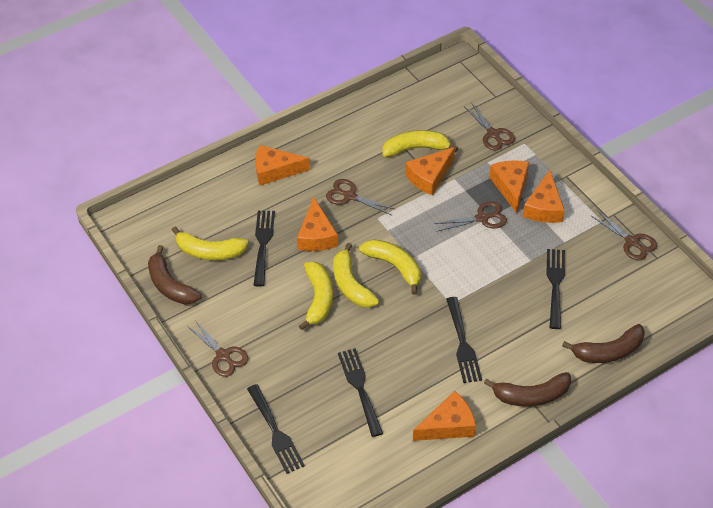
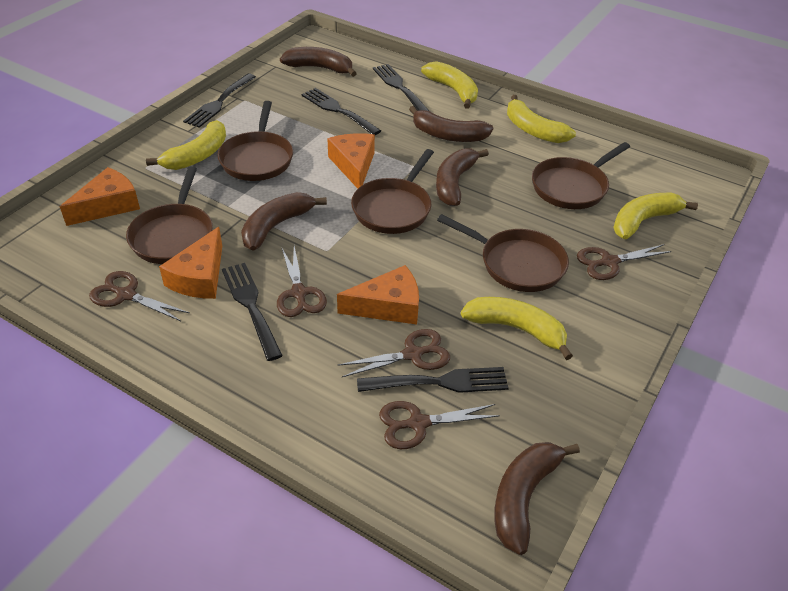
brown banana: [148,245,202,305] [484,372,571,407] [562,324,645,363] = 3 -> [241,192,327,251] [280,47,357,77] [409,106,493,142] [436,148,489,206] [494,442,580,555] = 5
brown pan: none = 0 -> [126,166,213,264] [218,101,293,181] [351,149,434,234] [437,214,569,292] [532,142,630,209] = 5
orange cheese: [255,145,310,186] [297,197,338,251] [405,147,455,196] [413,391,476,441] [489,160,529,213] [523,170,565,223] = 6 -> [60,167,140,226] [159,227,222,299] [327,133,375,189] [337,265,419,325] = 4

